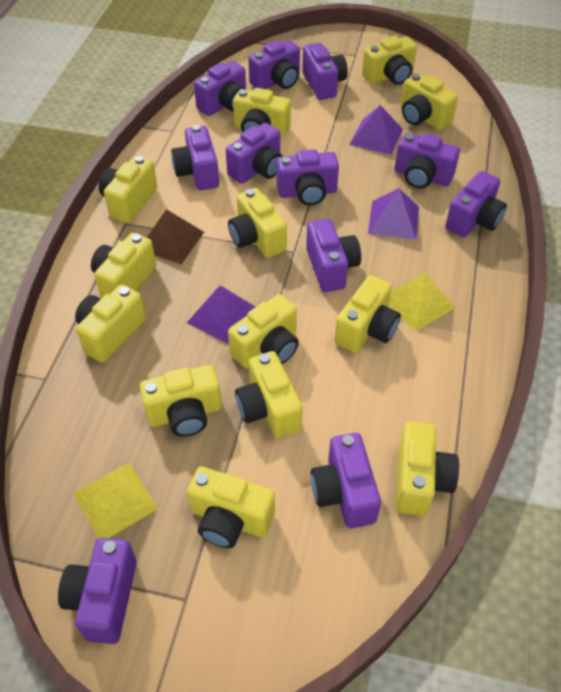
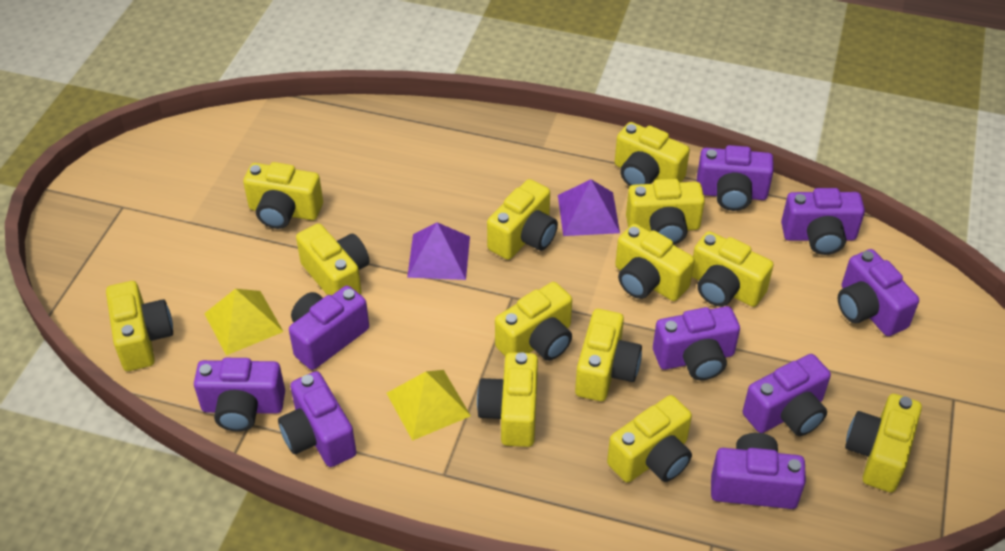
brown pyramid: [147,209,204,264] = 1 -> none = 0
purple camera: [58,538,137,644] [171,125,219,190] [194,61,246,116] [226,123,283,184] [248,40,300,89] [277,149,339,206] [302,43,348,100] [306,218,361,292] [311,433,381,528] [395,133,460,189] [445,171,507,238] = 11 -> [194,358,285,432] [278,371,356,467] [289,286,369,370] [653,306,740,380] [697,145,774,211] [711,433,806,509] [743,354,831,436] [781,188,865,255] [838,249,919,336] = 9
purple pyramid: [187,285,255,344] [349,105,403,155] [368,188,419,240] = 3 -> [407,222,470,280] [558,179,620,236] = 2

